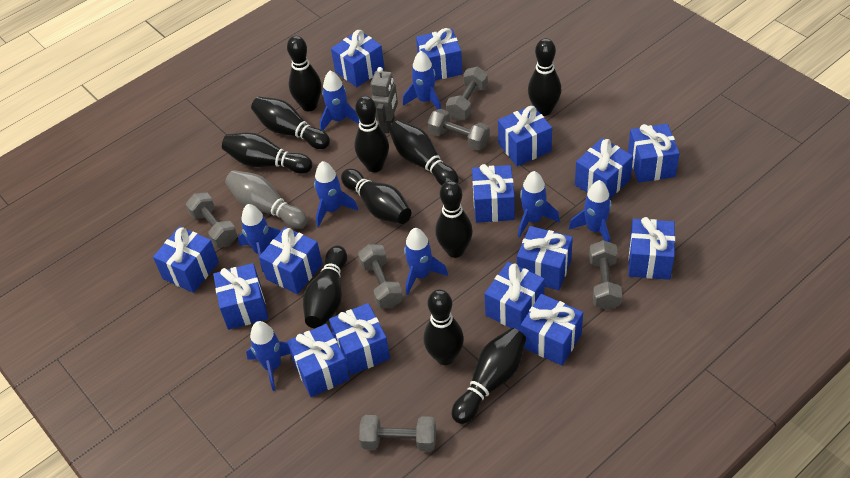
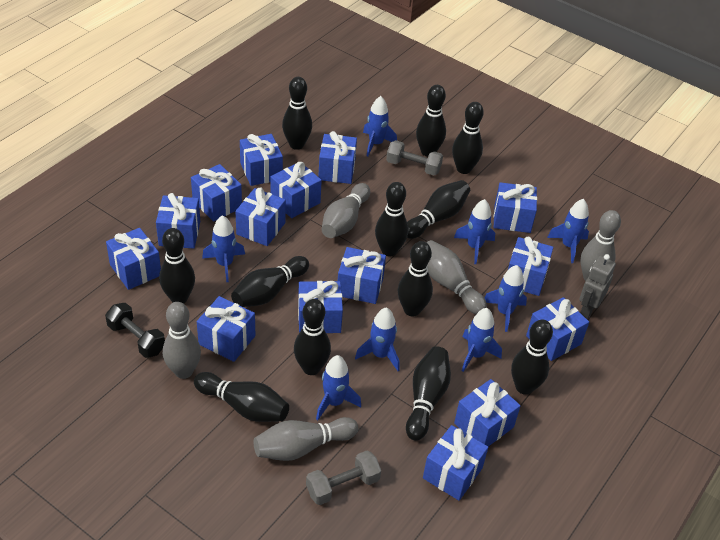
black bowling pin: [222,132,312,174] [251,96,330,149] [287,36,322,111] [303,245,347,329] [341,169,411,224] [354,96,389,172] [389,120,459,186] [424,289,464,365] [435,181,473,258] [452,328,526,424] [528,38,562,116] = 11 -> [159,228,195,304] [194,372,289,422] [231,256,309,307] [282,77,312,150] [294,299,331,375] [375,182,408,257] [398,241,433,316] [406,346,451,441] [407,180,470,239] [416,85,446,157] [452,102,484,174] [511,320,553,395] = 12
black dumbbell: none = 0 -> [105,303,165,358] = 1
grey bowling pin: [225,170,308,229] = 1 -> [163,302,201,379] [254,417,358,461] [322,183,370,238] [426,240,487,314] [581,210,621,281] = 5
grey dumbbell: [186,192,238,248] [358,244,403,308] [359,415,436,451] [428,109,490,150] [446,67,488,121] [589,240,622,310] = 6 -> [306,451,381,505] [386,140,443,175] = 2

